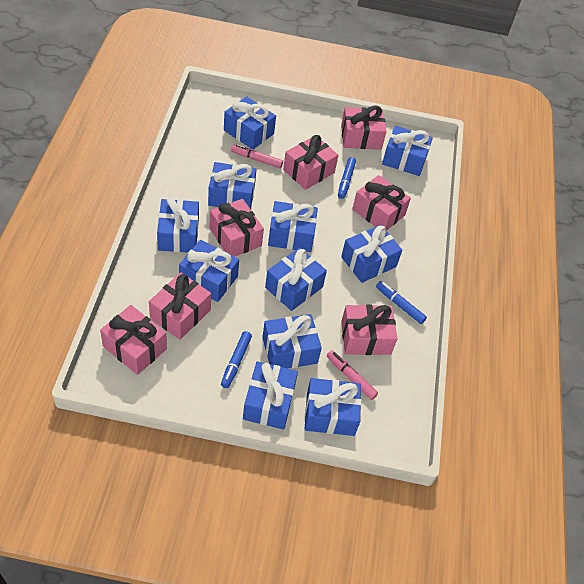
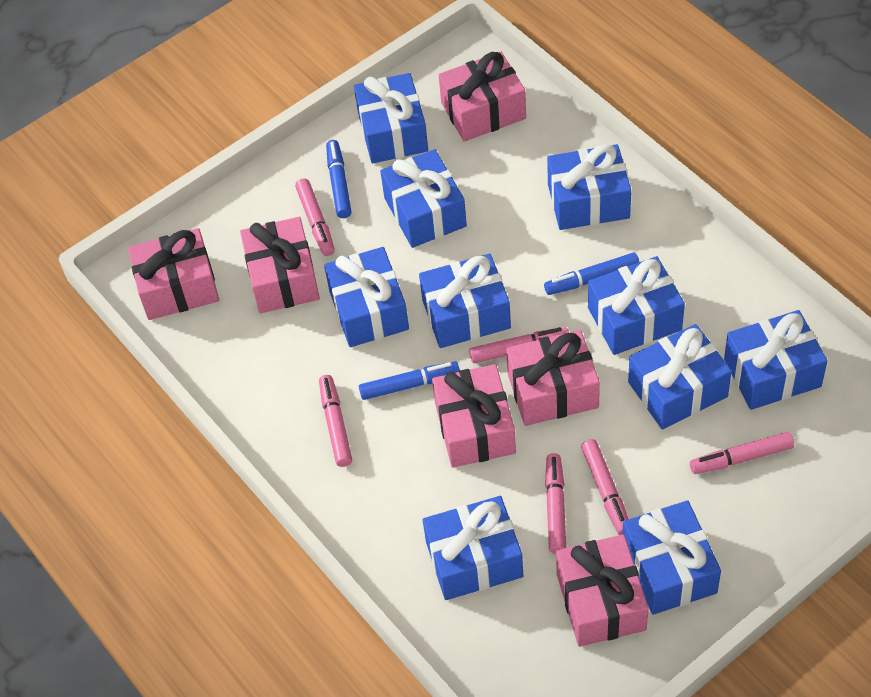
blue gift: [157,197,199,252] [179,240,239,302] [208,162,256,209] [224,96,276,150] [243,361,298,429] [262,314,322,369] [265,248,327,311] [268,201,318,252] [305,378,361,436] [341,225,402,283] [382,126,433,176] = 11 -> [324,247,409,347] [354,73,428,164] [380,149,467,248] [419,254,511,348] [423,496,523,600] [547,144,631,230] [588,256,685,355] [623,500,721,615] [628,324,732,429] [724,310,827,410] = 10
pink gift: [100,305,167,375] [149,272,211,340] [210,199,264,257] [283,135,338,190] [341,106,387,150] [341,305,397,355] [352,175,411,231] = 7 -> [128,228,219,320] [240,217,320,313] [432,364,516,468] [439,52,526,142] [506,330,600,426] [556,534,649,647] = 6
pink marker: [231,144,283,168] [327,350,378,400] = 2 -> [295,178,335,256] [319,375,352,467] [469,327,569,363] [545,453,566,554] [581,439,628,535] [690,432,794,474] = 6

